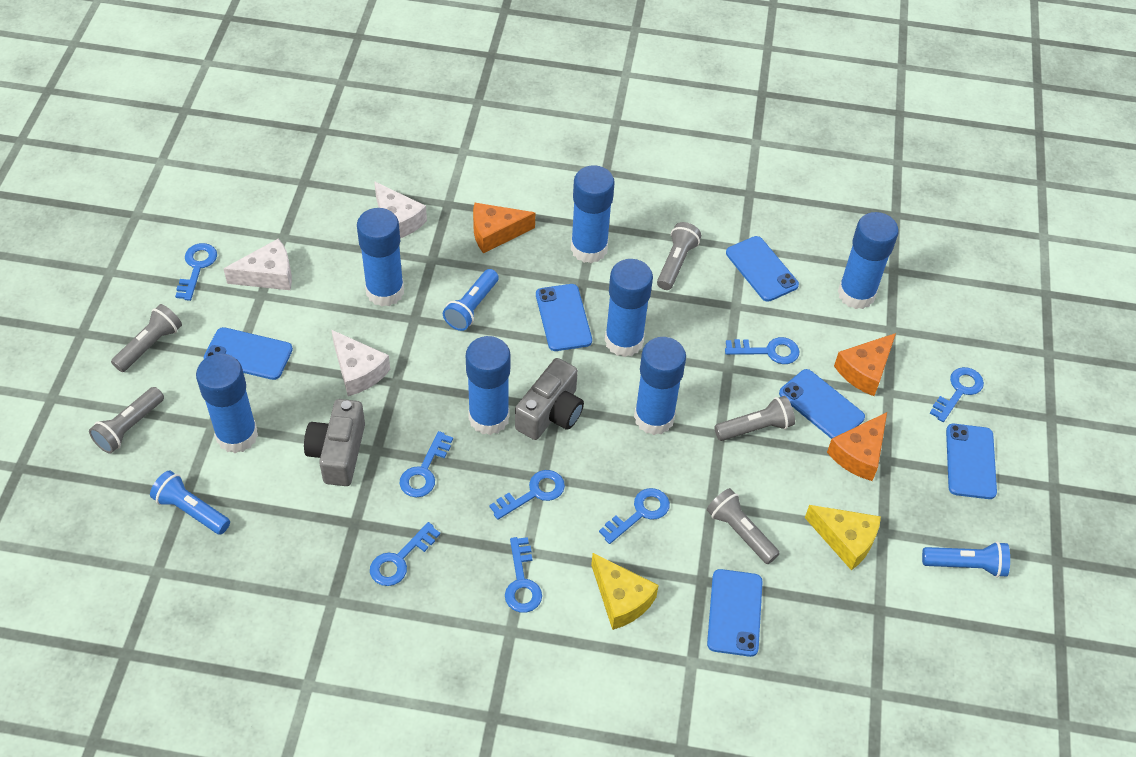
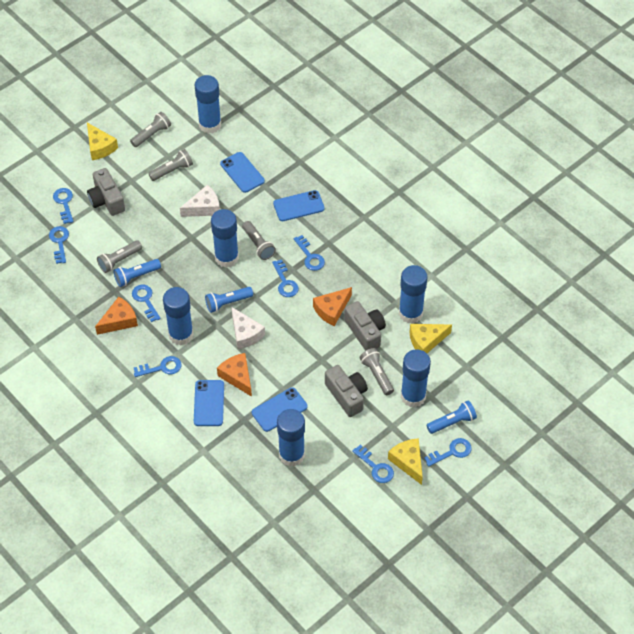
blue glue stick: [196,353,258,453] [357,208,404,307] [466,336,510,435] [571,165,615,263] [605,259,653,357] [634,337,686,435] [838,212,899,309] = 7 -> [163,287,194,345] [195,75,221,134] [211,209,239,268] [277,409,305,467] [399,265,428,324] [401,349,431,407] = 6
blue phone: [203,327,293,380] [536,284,592,351] [707,569,763,657] [726,236,799,302] [779,369,865,439] [946,424,997,499] = 6 -> [194,380,224,426] [220,152,265,193] [252,387,308,432] [273,190,325,221] = 4
grey camera: [304,399,365,486] [515,358,584,440] = 2 -> [87,168,125,216] [325,365,368,417] [344,301,386,351] = 3
white cheese: [224,238,292,290] [331,330,390,396] [374,181,427,238] = 3 -> [180,185,220,217] [231,307,265,350] = 2
yellow cheese: [591,553,659,630] [805,505,881,570] = 2 -> [87,123,118,160] [388,438,423,485] [410,324,452,353] = 3

